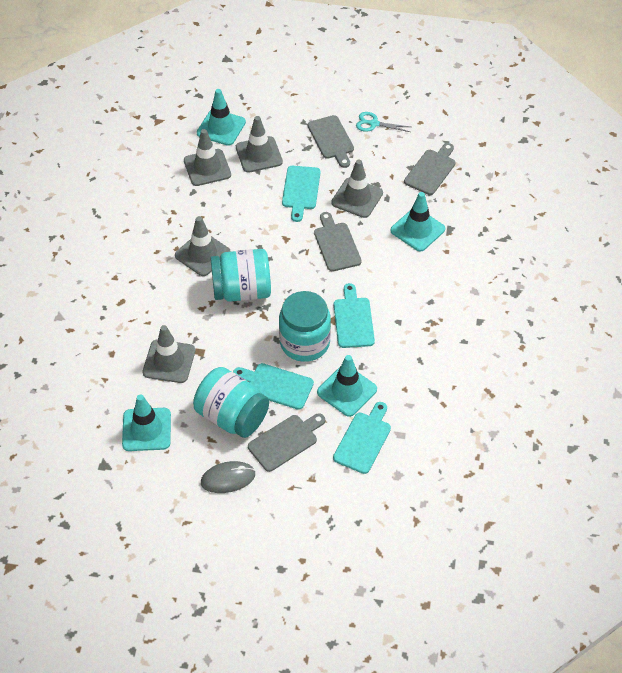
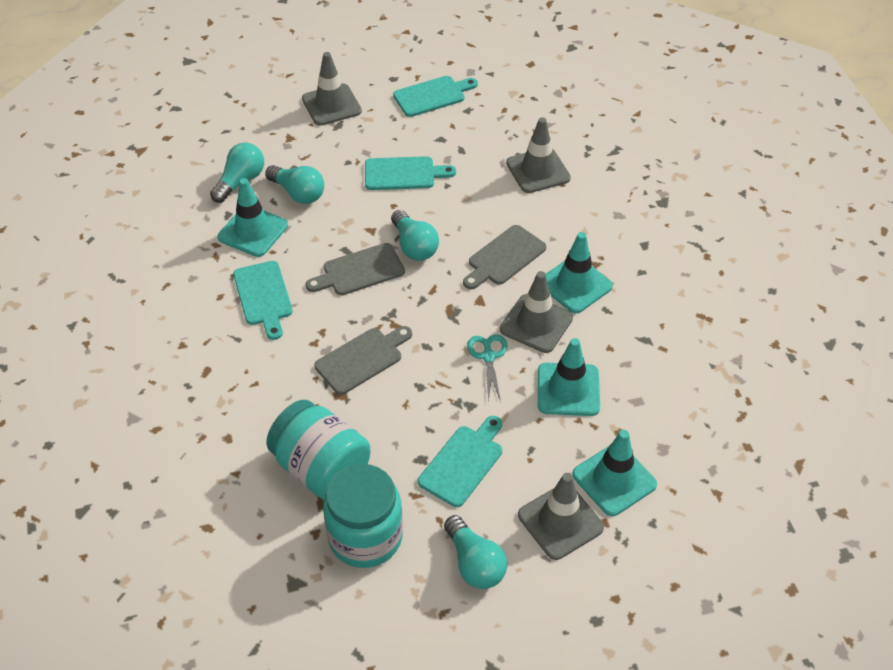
grey cutting board: [248,413,325,472] [308,115,354,168] [314,212,362,271] [404,143,456,195] = 4 -> [306,243,405,295] [314,326,412,395] [463,225,546,289] = 3
grey mouse: [201,461,255,493] = 1 -> none = 0
grey traffic cone: [142,325,195,383] [175,216,231,276] [184,129,231,186] [236,116,283,173] [331,160,383,218] = 5 -> [302,52,362,126] [500,271,573,353] [506,117,571,193] [518,473,604,560] = 4
turquoise jar: [193,367,269,438] [210,249,271,302] [279,291,331,362] = 3 -> [266,400,371,499] [323,464,403,568] = 2
turquoise light bulb: none = 0 -> [210,143,264,203] [265,165,324,204] [391,210,439,261] [444,515,507,589] = 4

